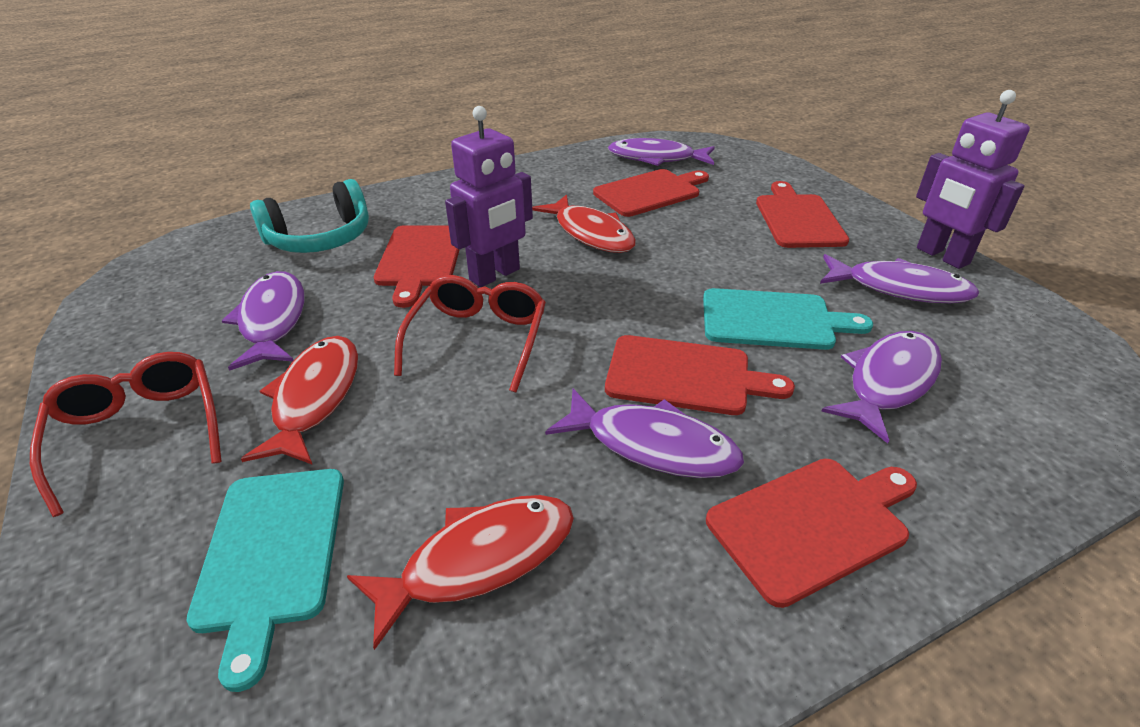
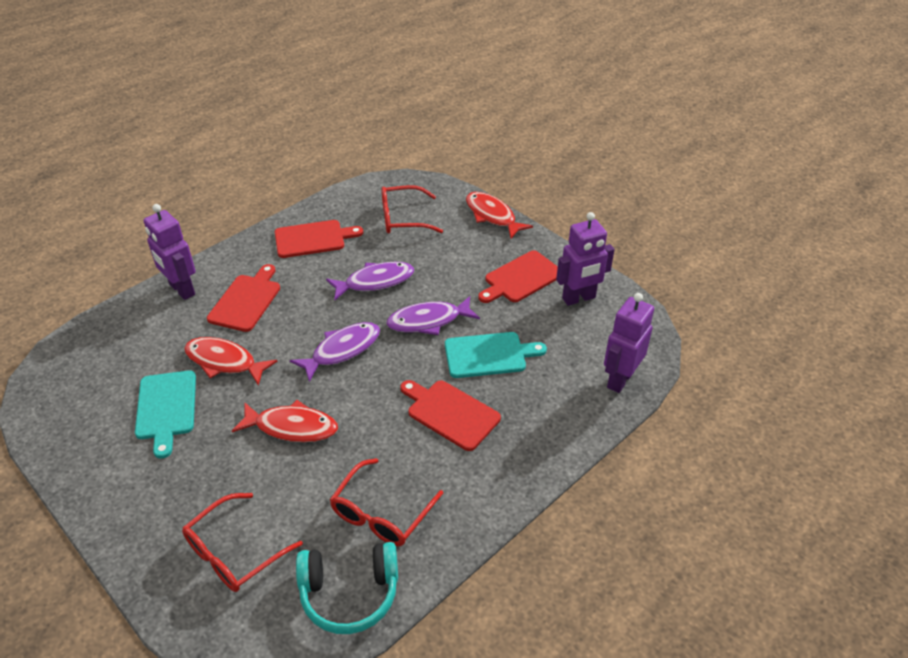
purple fish: [222,271,305,371] [545,389,744,478] [608,138,715,166] [820,254,979,303] [821,331,942,444] = 5 -> [290,322,380,382] [326,262,414,301] [386,296,480,335] = 3
purple robot: [445,106,533,287] [916,90,1030,269] = 2 -> [144,204,196,300] [556,212,615,306] [604,293,654,393] = 3
red cutting board: [374,225,460,308] [593,169,709,217] [605,335,795,415] [706,459,917,608] [756,181,849,248] = 5 -> [207,264,280,332] [275,220,363,258] [400,380,501,451] [478,250,558,303] = 4
red glasses: [30,352,222,517] [394,275,546,393] = 2 -> [182,493,303,592] [330,458,443,546] [382,185,443,233] = 3

